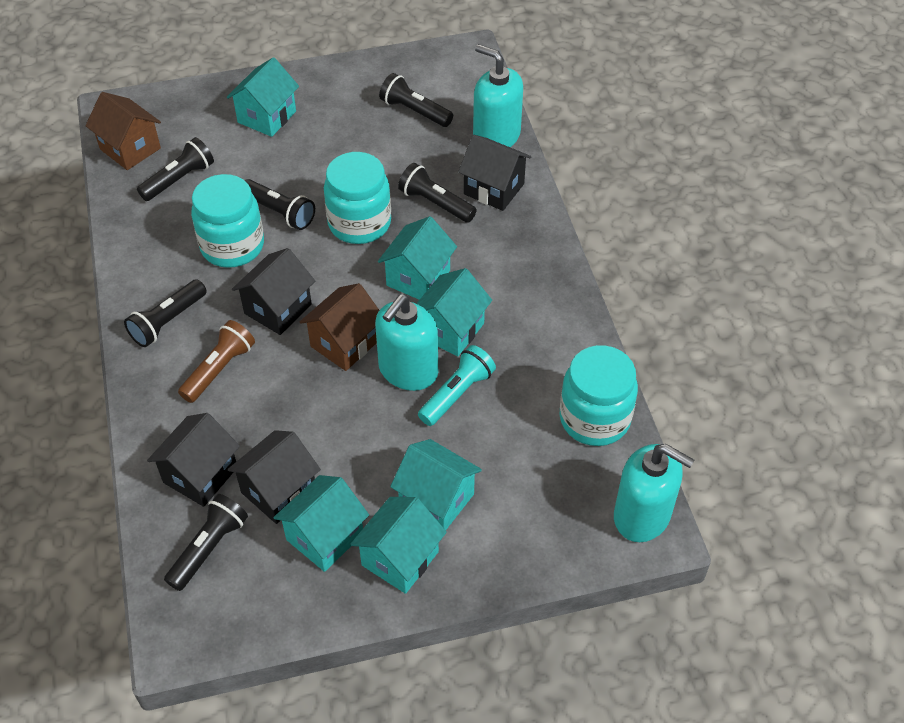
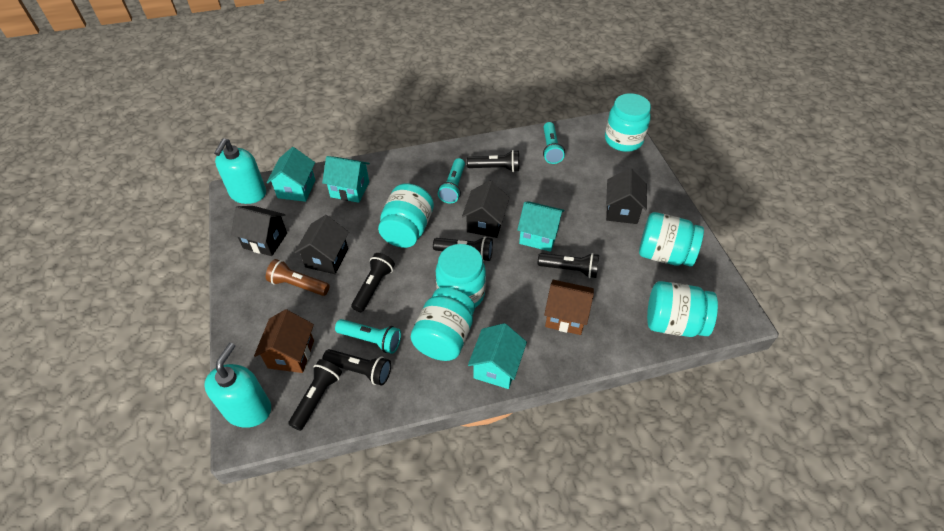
turquoise flashlight: [418,345,496,426] = 1 -> [335,319,401,354] [438,158,465,204] [543,122,565,164] = 3
turquoise house: [227,57,299,137] [273,475,369,572] [351,497,447,594] [378,216,457,300] [390,439,482,530] [416,268,492,356] = 6 -> [267,147,315,202] [322,156,370,203] [468,323,527,389] [517,201,564,252] = 4
turquoise jar: [191,174,264,268] [324,152,391,244] [559,345,638,446] = 3 -> [378,183,434,248] [411,287,475,361] [436,244,486,308] [605,93,651,152] [639,212,704,267] [647,281,718,337] = 6
turquoise soap dispenser: [375,294,438,391] [473,44,523,147] [614,444,694,542] = 3 -> [204,343,271,428] [214,138,266,204] = 2

